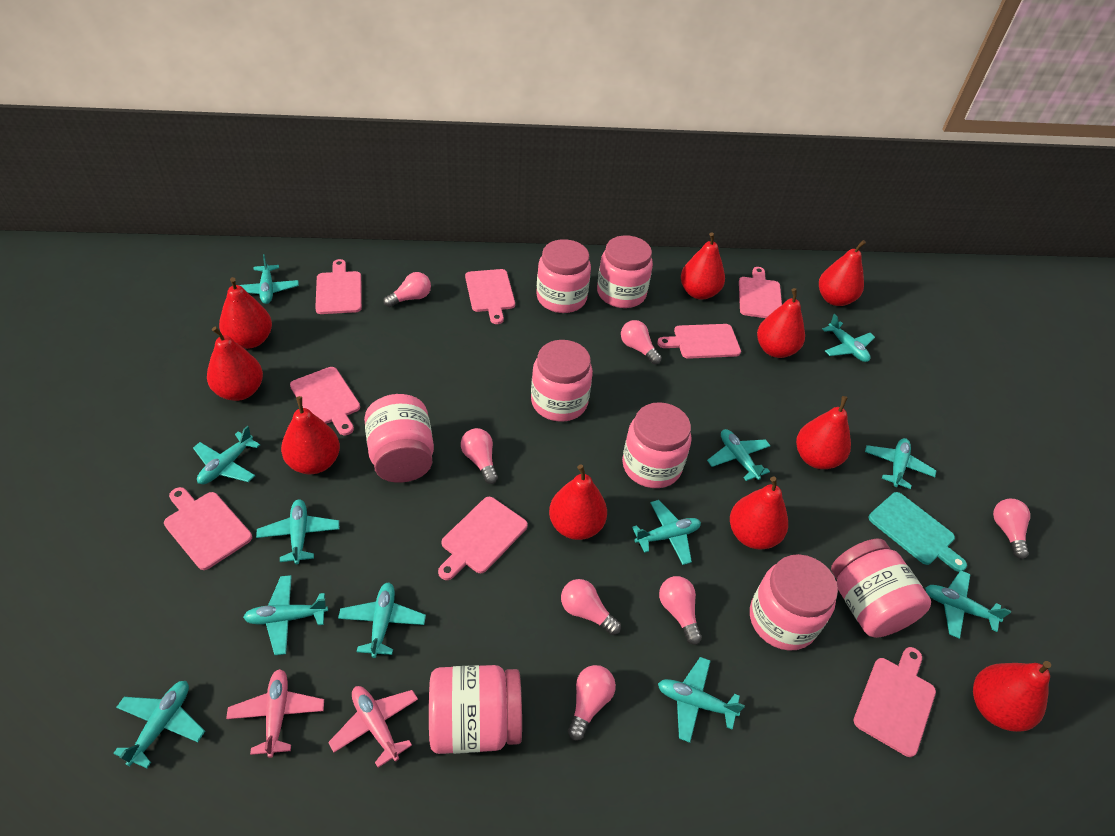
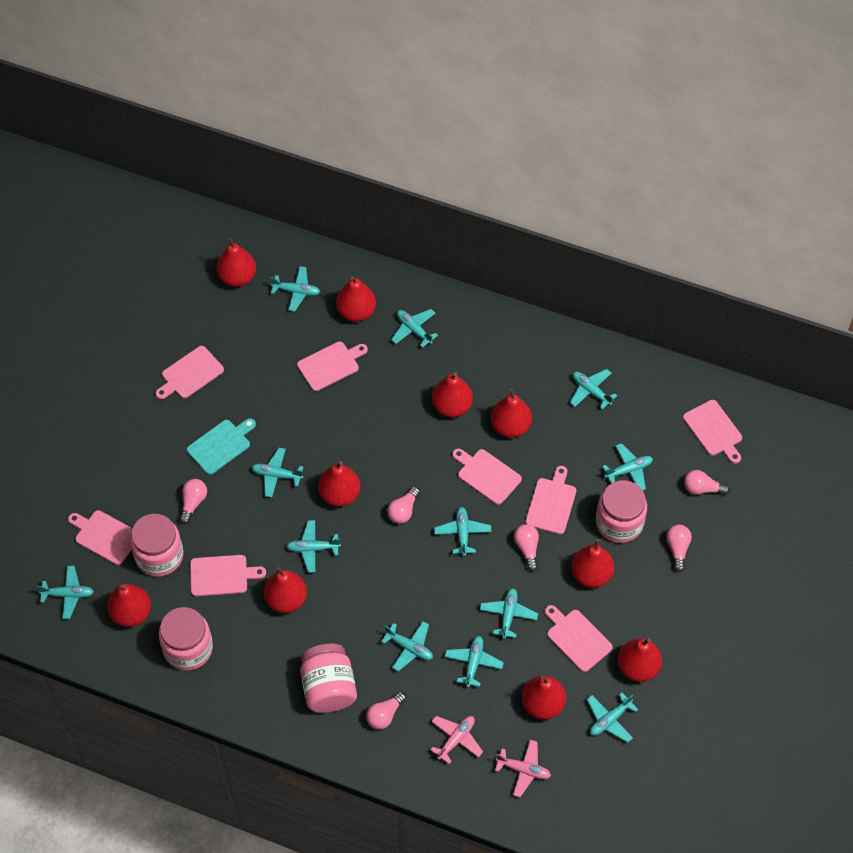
pink jar: [364,394,434,483] [429,665,522,754] [531,340,593,422] [536,239,591,313] [597,235,653,308] [622,402,691,488] [750,554,838,651] [831,539,931,638] = 8 -> [130,514,183,577] [159,607,213,671] [300,644,357,713] [596,480,647,543] = 4
pink light bulb: [383,272,431,307] [461,428,498,484] [561,579,621,635] [568,665,616,741] [621,320,662,364] [659,576,702,645] [993,499,1030,559] = 7 -> [180,479,207,524] [366,692,406,730] [387,487,420,524] [514,524,539,571] [666,525,692,572] [684,470,730,495] = 6

